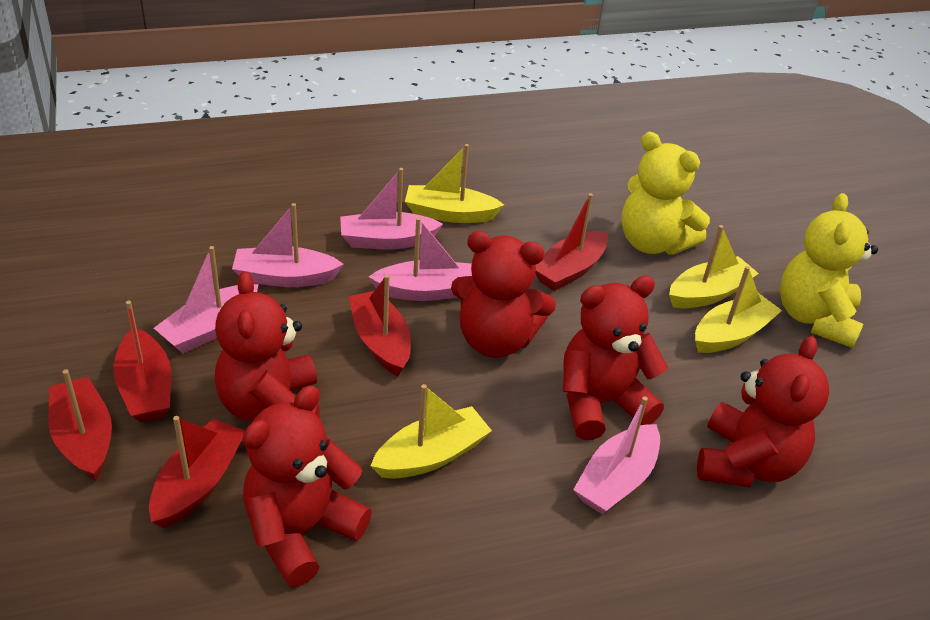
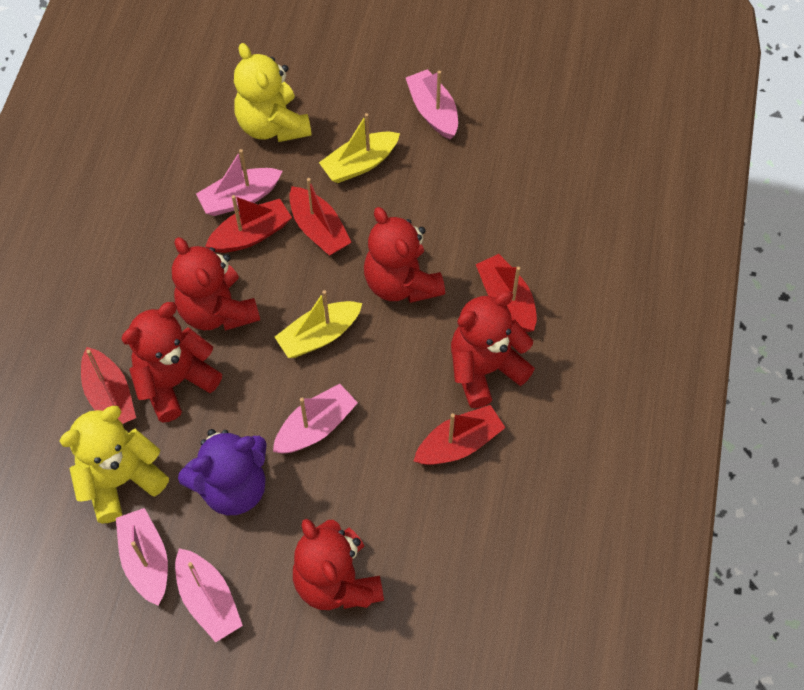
purple teddy bear: none = 0 -> [178,429,267,515] = 1
yellow boat: [371,384,492,479] [405,144,504,223] [669,225,759,308] [695,266,782,353] = 4 -> [275,290,362,358] [319,113,400,183] = 2

